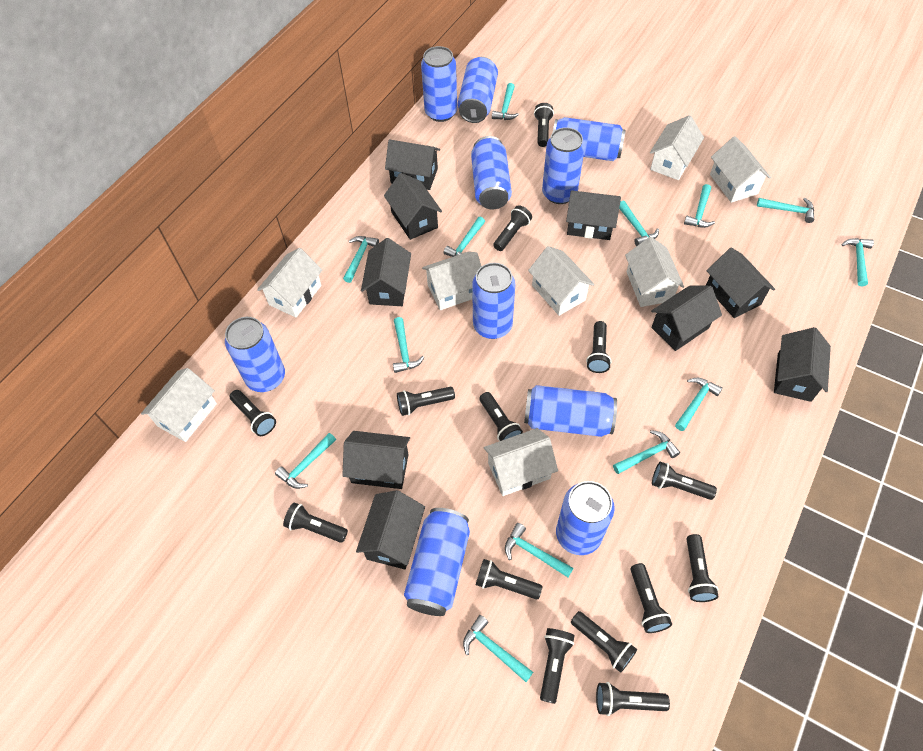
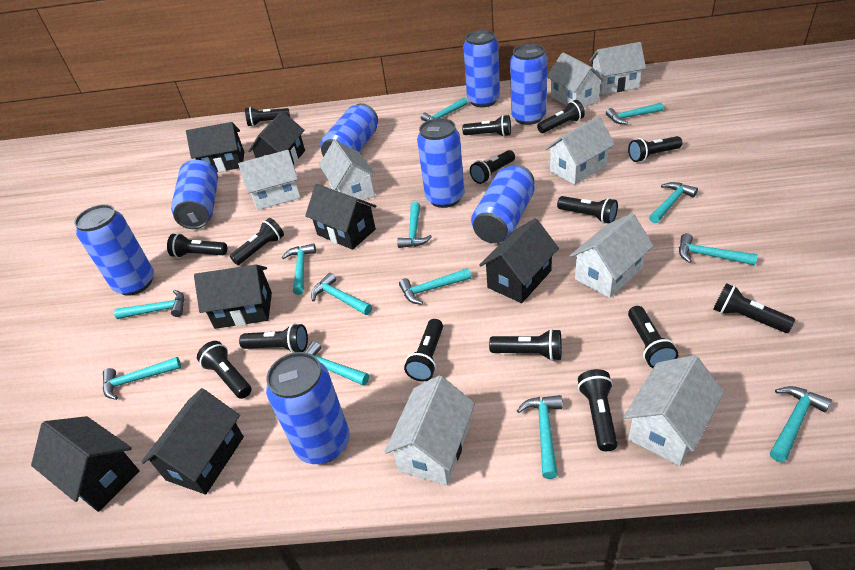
black flashlight: [230,390,276,436] [283,502,348,543] [397,387,455,416] [476,559,542,600] [479,392,523,441] [493,205,532,251] [534,103,554,147] [540,628,575,704] [571,611,637,673] [586,321,611,373] [596,682,670,716] [630,563,672,633] [652,462,717,500] [686,534,719,602] = 14 -> [167,233,227,258] [197,341,252,399] [230,218,284,265] [239,323,308,353] [245,107,290,127] [404,319,443,381] [462,115,511,137] [470,150,515,184] [489,329,562,361] [537,100,585,133] [557,196,618,224] [578,369,618,451] [628,136,682,162] [628,306,678,368] [713,283,795,333] = 15
black house: [342,431,410,489] [356,490,425,569] [361,238,411,306] [384,173,442,240] [385,139,440,190] [566,190,621,240] [651,285,722,351] [706,248,775,318] [774,327,831,402] = 9 -> [31,416,140,512] [142,388,244,495] [186,122,244,172] [194,265,272,329] [248,111,305,165] [305,184,376,250] [479,218,559,303] = 7
blue can: [225,317,285,392] [404,508,470,616] [421,46,457,122] [458,57,498,123] [471,136,512,210] [472,263,515,339] [524,385,617,437] [542,127,585,204] [553,117,626,161] [556,481,614,555] = 10 -> [74,204,154,296] [171,160,218,229] [266,352,350,464] [320,103,378,157] [417,118,465,208] [463,30,500,107] [471,164,534,243] [510,44,548,125] = 8

